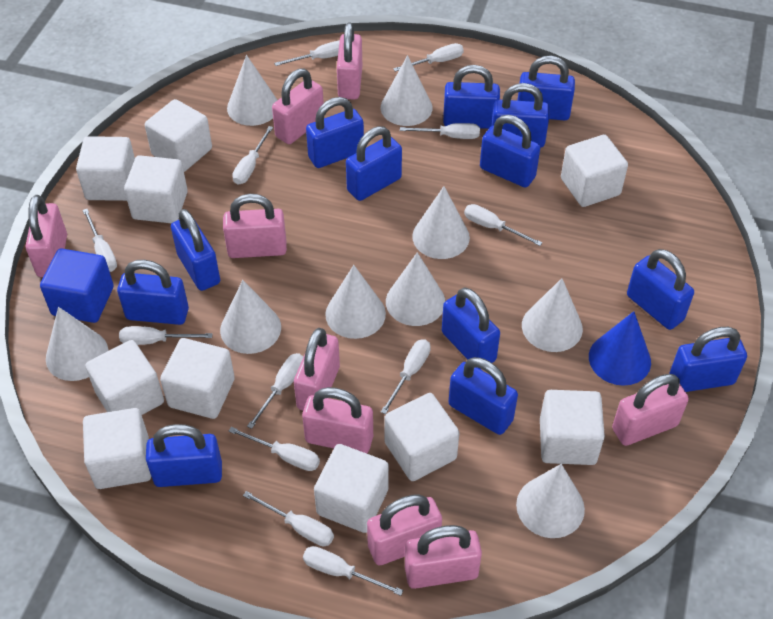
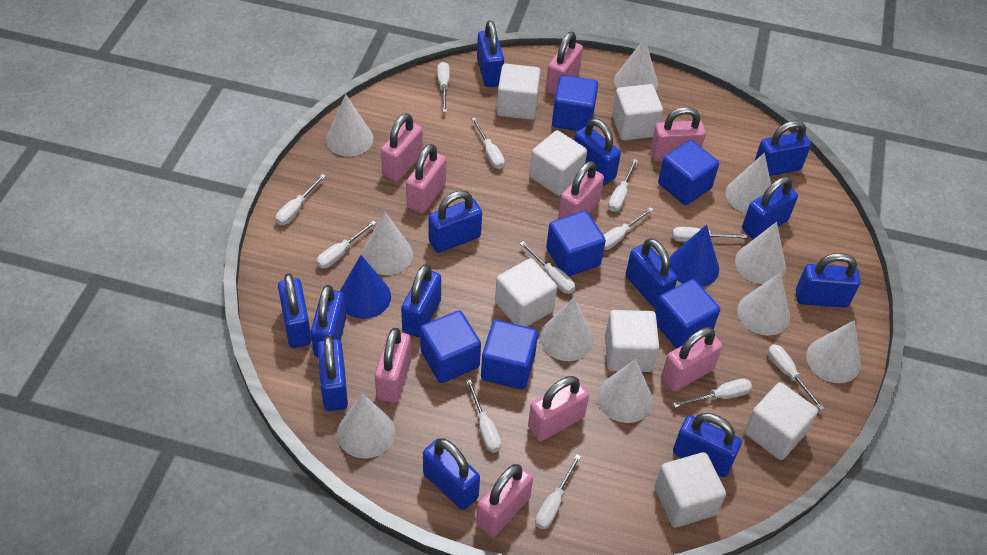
blue cone: [589,311,651,386] = 1 -> [340,255,391,319] [670,225,719,287] = 2
blue cube: [40,248,114,323] = 1 -> [420,310,481,383] [481,320,538,389] [546,211,606,276] [552,75,598,131] [655,279,720,349] [658,140,719,205] = 6
white cone: [46,307,108,381] [220,280,281,354] [227,55,277,126] [325,265,386,339] [381,55,433,126] [386,252,445,326] [412,186,470,259] [516,464,585,538] [522,278,583,352] = 9 -> [326,94,373,156] [337,394,395,459] [362,212,413,275] [540,297,593,361] [597,359,653,423] [614,38,658,90] [726,153,771,213] [735,222,786,284] [737,272,790,336] [806,320,861,383] = 10
white cube: [76,136,135,201] [83,408,151,489] [85,340,164,415] [124,155,188,223] [145,99,212,172] [160,338,235,419] [314,444,389,533] [384,393,459,481] [540,390,605,465] [561,135,628,207] = 10 -> [495,258,557,327] [497,64,541,120] [530,130,587,196] [605,310,659,372] [612,84,663,140] [654,452,726,528] [744,382,818,460] = 7

